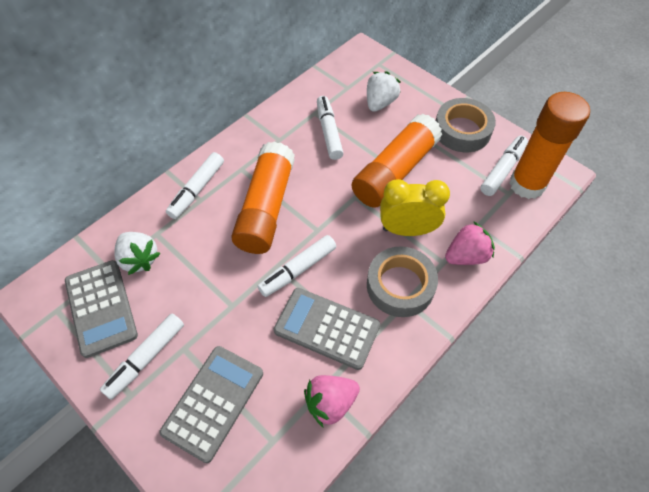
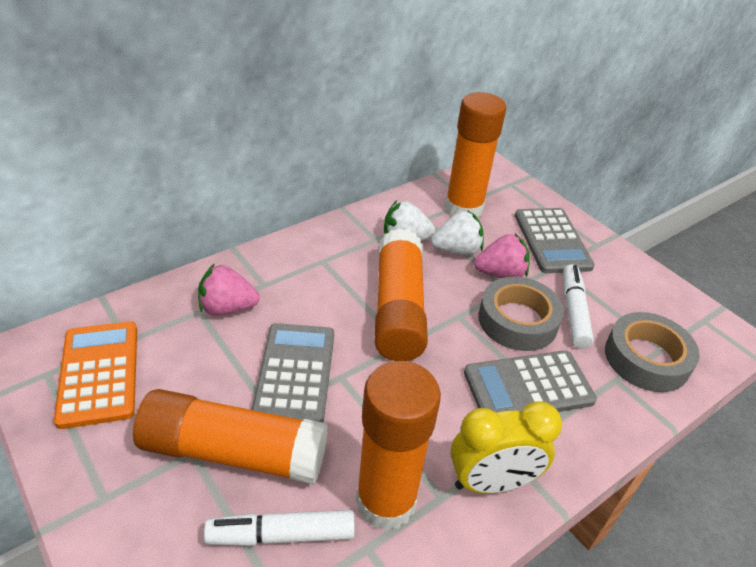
orange calculator: none = 0 -> [54,321,137,429] = 1
orange glue stick: [231,142,295,254] [352,114,442,208] [509,92,590,199] = 3 -> [133,389,328,484] [356,361,441,531] [374,228,428,361] [445,92,506,218] = 4
white marker: [100,314,184,400] [166,152,224,219] [257,235,336,297] [317,96,343,160] [480,136,528,196] = 5 -> [204,510,355,546] [563,264,594,349] = 2

